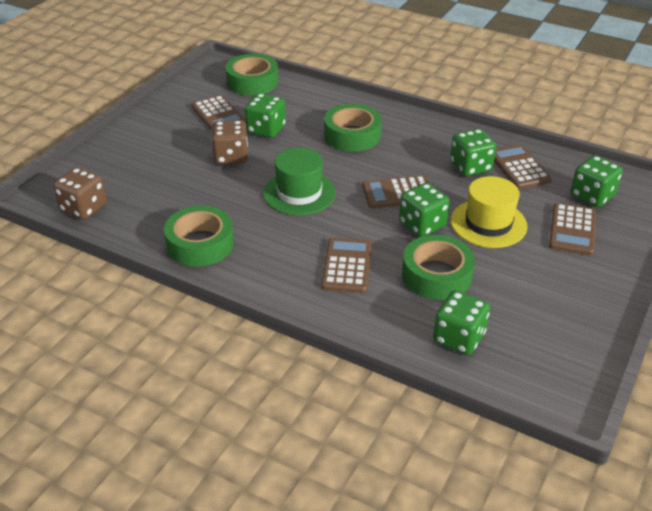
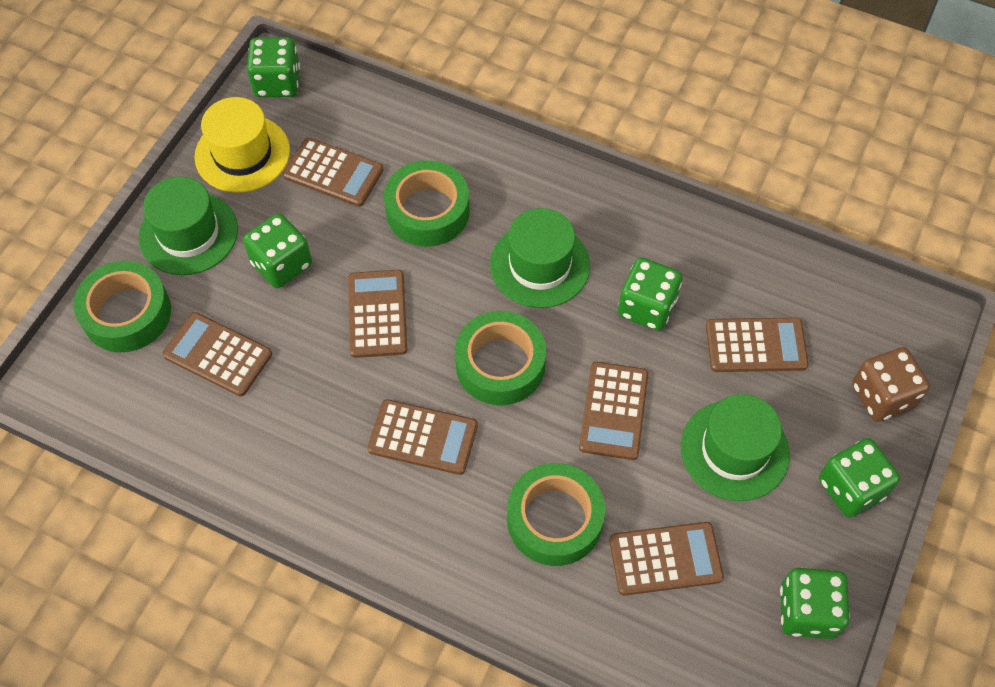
brown calculator: [191,95,246,131] [321,237,372,293] [362,175,430,209] [494,144,552,189] [549,203,596,256] = 5 -> [162,312,272,397] [283,137,383,207] [348,270,407,358] [368,399,478,475] [579,362,648,460] [609,522,724,596] [706,318,809,372] = 7
brown dice: [53,167,107,220] [211,120,248,164] = 2 -> [852,347,930,422] = 1
green hat: [263,148,336,215] = 1 -> [139,177,238,275] [490,208,590,308] [681,394,790,501] = 3

